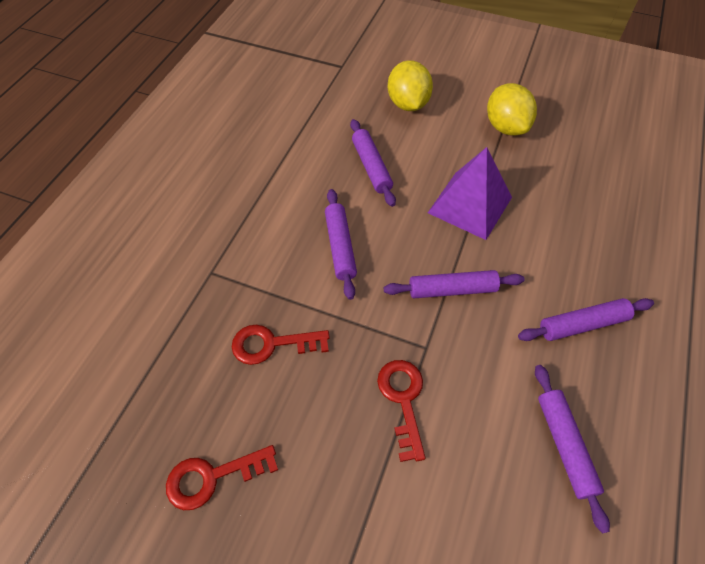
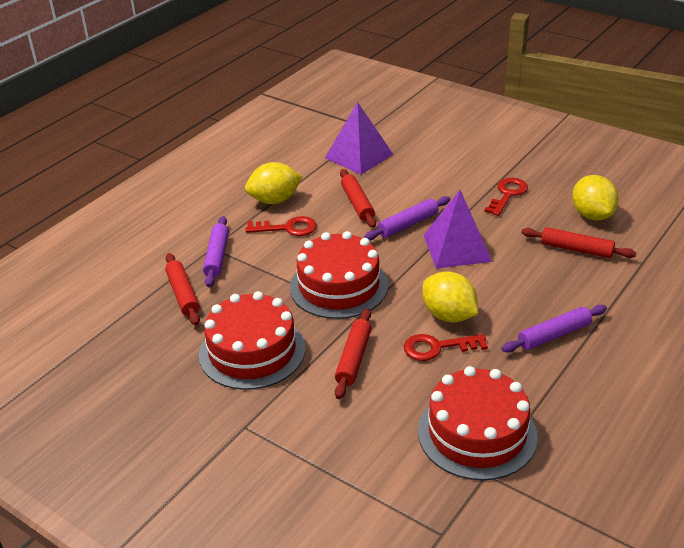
purple pyramid: [428,147,512,240] = 1 -> [325,102,394,175] [424,190,492,269] = 2
purple rolling pin: [325,189,357,300] [350,119,396,207] [384,270,525,298] [518,298,654,341] [535,365,610,533] = 5 -> [203,216,229,287] [364,196,450,241] [502,305,607,353] = 3
red cake: none = 0 -> [199,291,305,390] [290,231,388,319] [418,366,538,481] = 3
red rolling pin: none = 0 -> [165,253,200,325] [335,308,372,399] [340,169,376,228] [521,227,636,258] = 4
yellow lemon: [388,60,433,111] [487,83,537,136] = 2 -> [245,162,303,204] [422,271,478,322] [572,175,619,221] = 3

